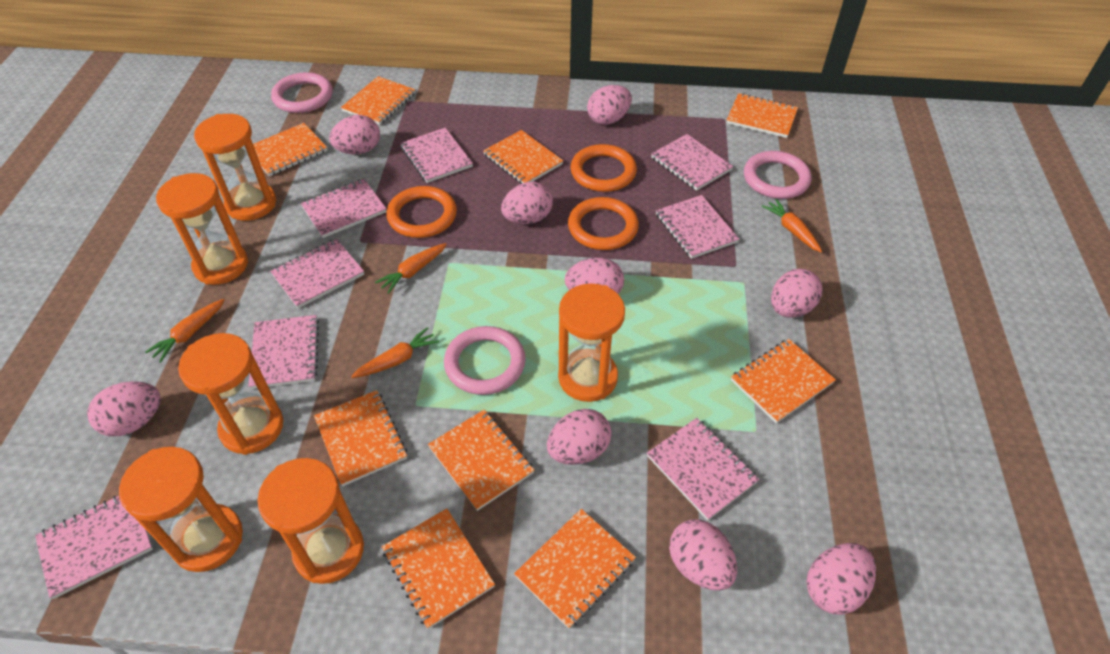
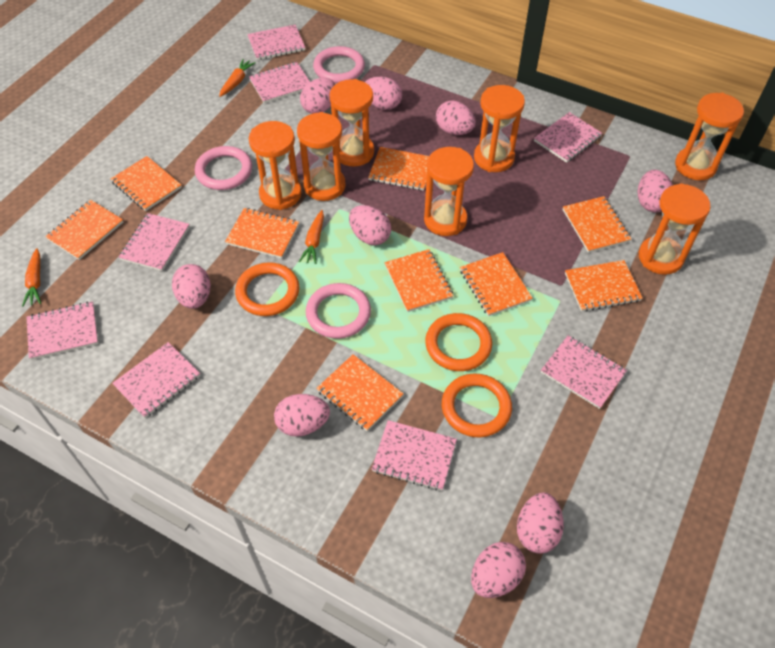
orange carrot: [145,299,225,363] [351,327,439,378] [375,243,447,294] [762,199,822,252] = 4 -> [22,248,41,306] [219,59,256,97] [299,210,324,264] = 3
orange hourglass: [119,447,243,572] [156,173,248,285] [178,333,283,455] [194,114,276,221] [257,458,364,584] [558,284,625,402] = 6 -> [249,121,302,210] [297,112,346,201] [330,79,374,166] [424,147,474,236] [474,85,525,172] [639,183,711,275] [675,93,744,180] = 7

